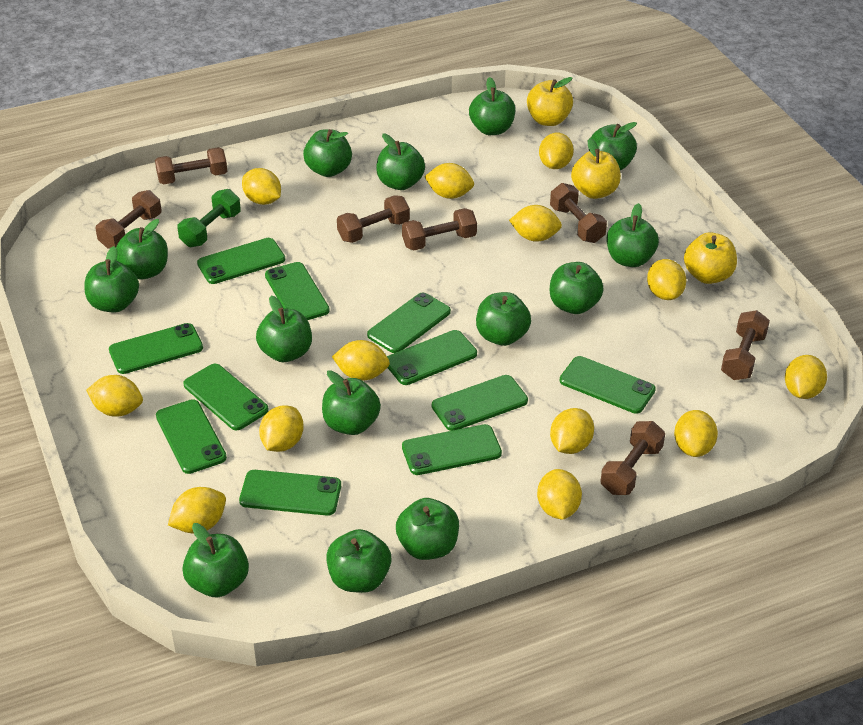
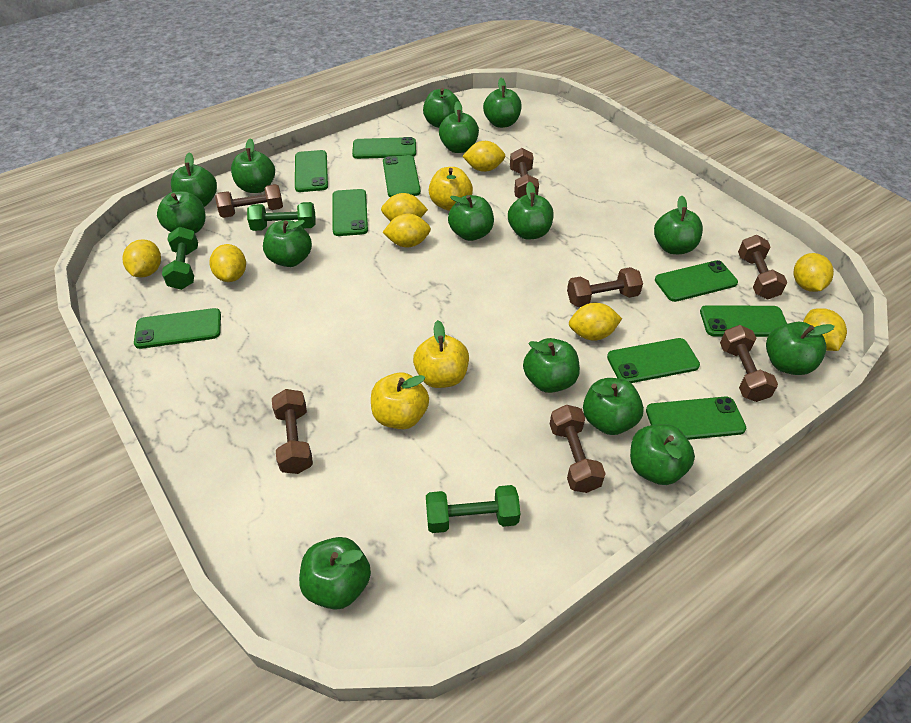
green apple: [85,246,139,313] [116,219,168,279] [182,523,249,597] [256,296,312,362] [303,129,352,177] [322,370,381,435] [326,529,391,593] [376,134,425,190] [396,498,459,560] [469,77,515,135] [476,292,531,346] [550,262,604,314] [589,122,637,170] [607,203,659,267] = 14 -> [157,191,206,233] [171,152,217,207] [231,138,275,193] [263,220,312,267] [299,537,371,610] [423,88,460,128] [439,101,479,153] [448,195,494,241] [483,78,522,128] [508,182,554,239] [523,338,580,393] [583,378,644,435] [630,424,695,485] [654,196,703,254] [766,322,835,375] = 15
green dumbbell: [177,189,241,247] = 1 -> [162,227,198,290] [247,202,316,231] [426,485,520,533] = 3
green phone: [109,323,203,374] [156,399,227,474] [183,364,269,430] [197,238,285,284] [239,470,341,516] [265,262,330,320] [367,293,451,353] [387,330,477,385] [402,424,502,475] [432,375,528,431] [560,356,656,414] = 11 -> [134,308,221,349] [295,150,328,192] [333,189,368,236] [352,137,416,159] [383,155,421,197] [607,338,700,383] [646,397,746,440] [655,260,738,302] [700,305,787,337] = 9
yellow lemon: [86,375,143,417] [168,487,226,533] [242,168,281,205] [259,405,304,452] [332,340,390,381] [424,163,474,199] [509,205,562,242] [537,469,582,520] [539,133,574,169] [550,408,594,454] [647,259,686,300] [674,410,718,457] [785,355,827,399] = 13 -> [122,239,161,277] [209,244,246,282] [381,193,428,221] [382,214,431,247] [462,141,505,172] [569,303,622,341] [794,253,834,292] [803,308,847,351] = 8

